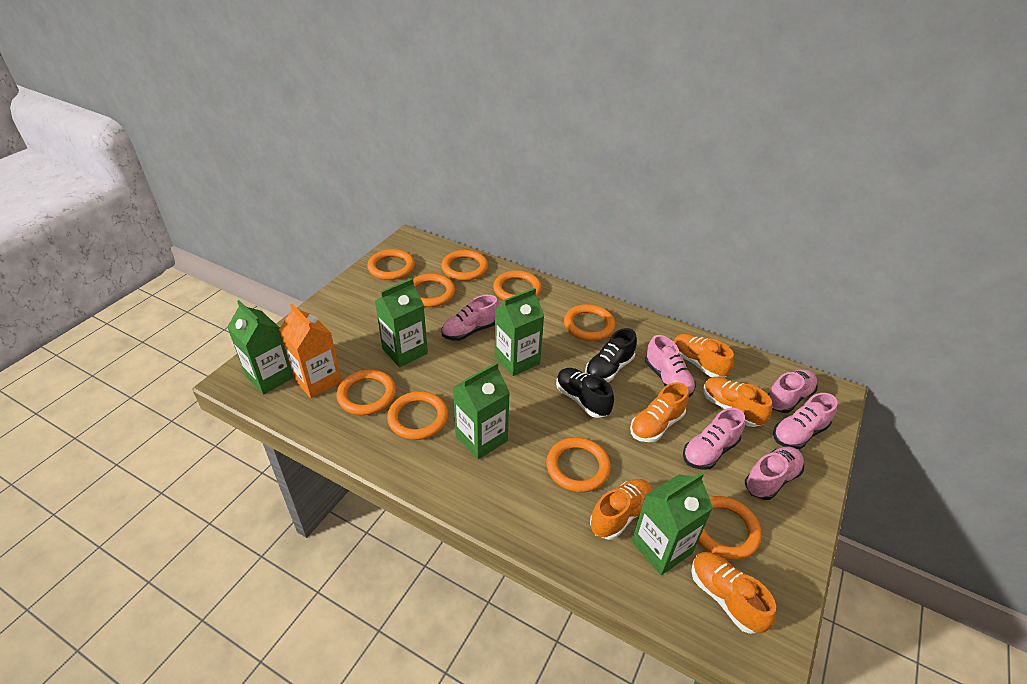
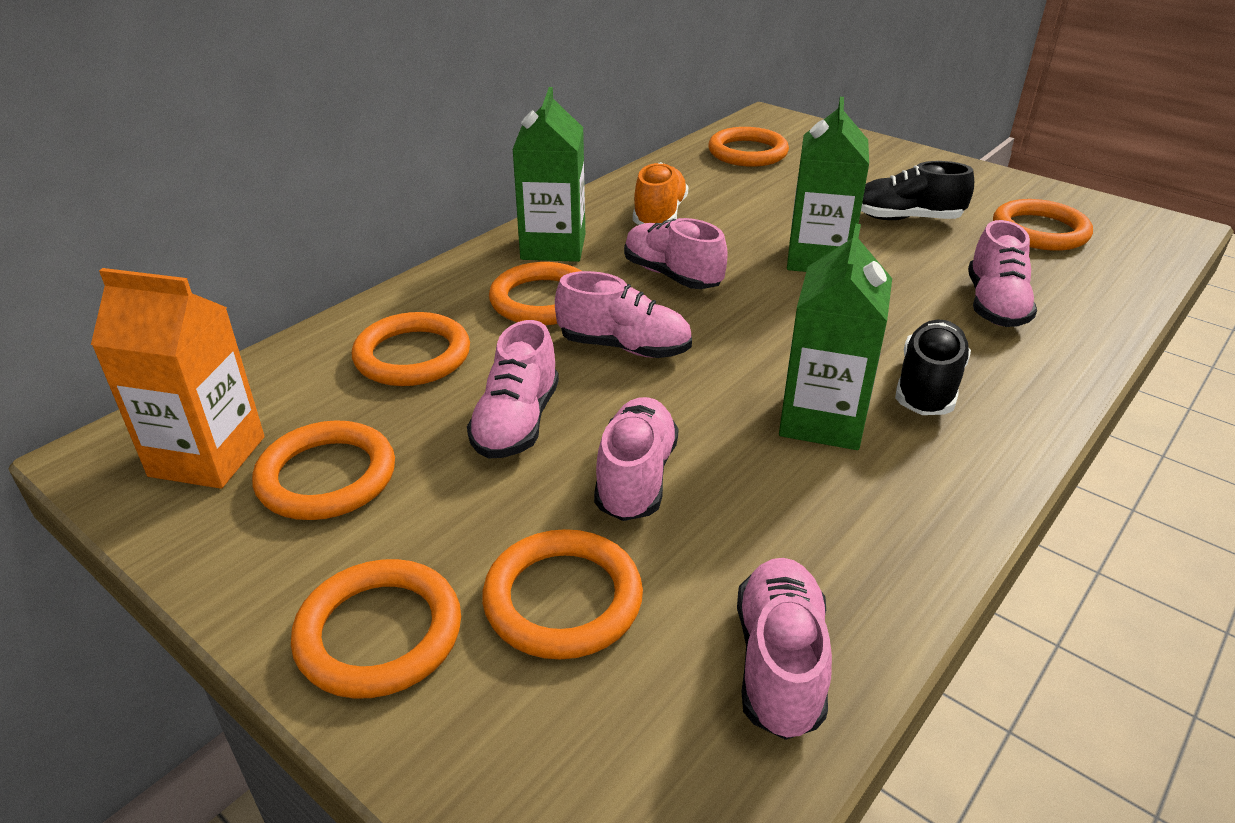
green carton: [227,300,293,395] [375,278,428,367] [453,362,510,459] [495,288,544,376] [632,472,713,575] = 5 -> [512,87,585,262] [779,224,892,450] [787,97,869,272] = 3
orange ring: [336,370,396,415] [367,249,415,280] [387,391,448,440] [413,274,455,307] [441,250,488,281] [493,270,542,300] [546,437,611,492] [564,304,615,341] [698,496,762,560] = 9 -> [252,420,395,520] [291,559,461,699] [352,312,470,386] [482,529,643,659] [489,262,581,325] [708,127,789,167] [993,199,1093,251] = 7
orange shoe: [590,479,653,540] [630,382,689,442] [674,334,734,377] [691,552,776,634] [704,377,772,427] = 5 -> [633,162,688,225] = 1

